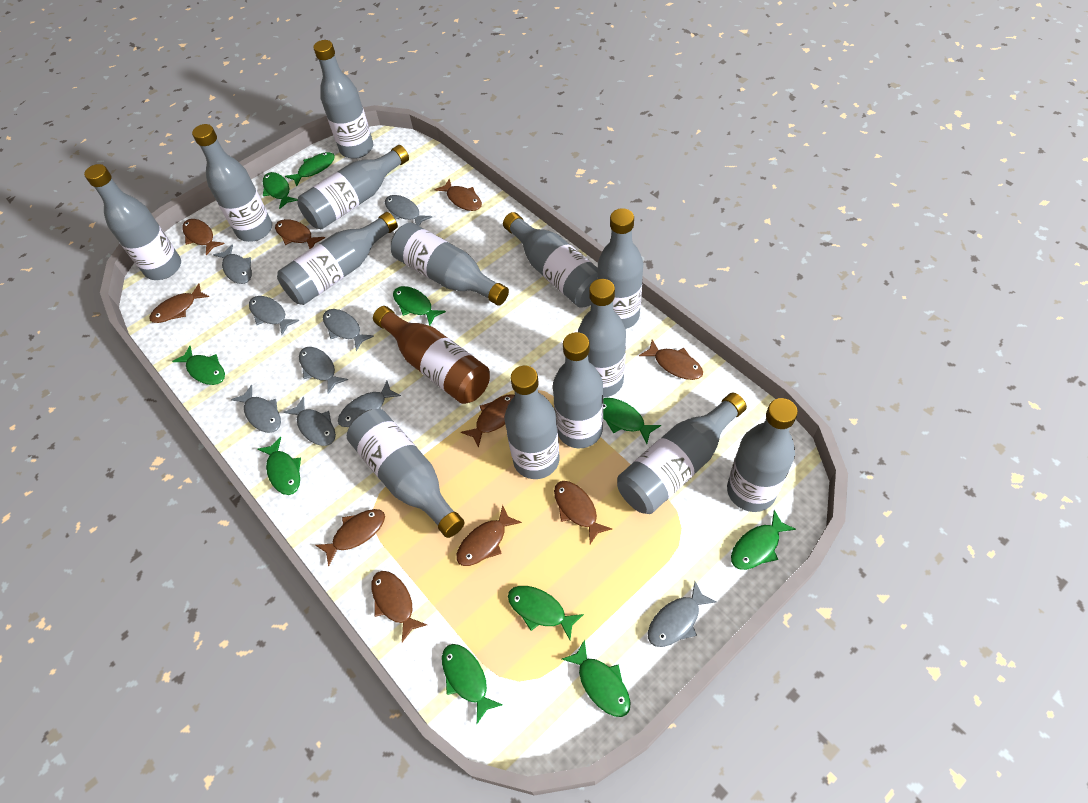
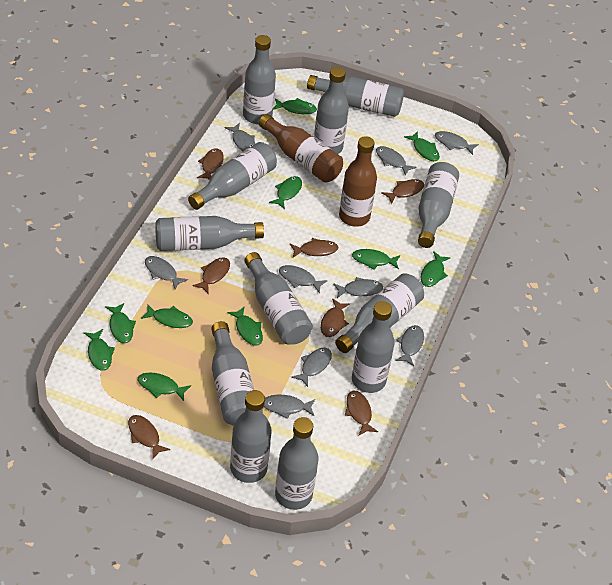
brown bottle: [373,306,490,404] = 1 -> [259,114,343,183] [339,136,377,227] = 2
brown fish: [149,283,209,323] [182,219,224,255] [275,219,325,249] [315,509,385,566] [371,571,427,642] [434,178,482,211] [456,505,522,566] [461,395,515,448] [554,481,612,544] [639,339,703,380] = 10 -> [128,415,170,460] [192,257,230,294] [197,148,224,180] [290,238,338,257] [321,298,350,337] [345,391,378,435] [381,179,424,204] = 7
grey bottle: [84,164,181,280] [192,124,272,242] [277,212,398,305] [297,145,409,229] [313,40,373,159] [347,409,465,538] [391,222,509,305] [503,212,598,308] [505,366,560,479] [553,332,603,448] [578,279,626,398] [598,208,643,329] [617,393,747,514] [727,398,798,512] = 14 -> [155,216,264,251] [188,142,277,210] [211,321,254,426] [230,390,272,483] [243,35,276,124] [244,252,313,345] [275,417,319,510] [307,75,404,117] [314,67,349,154] [335,273,424,353] [352,301,395,393] [418,162,459,248] = 12

